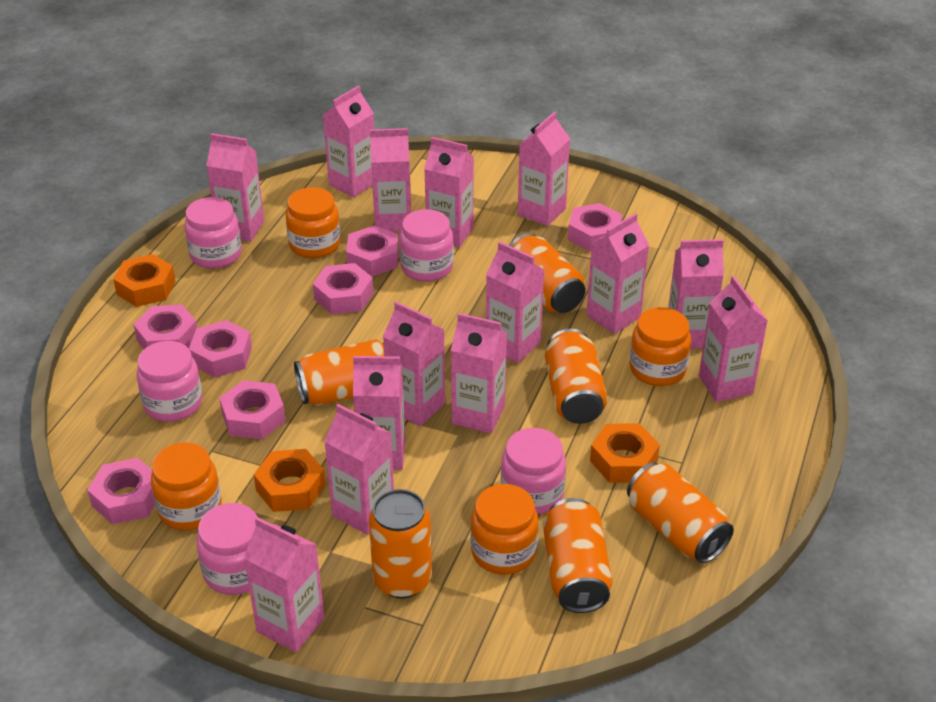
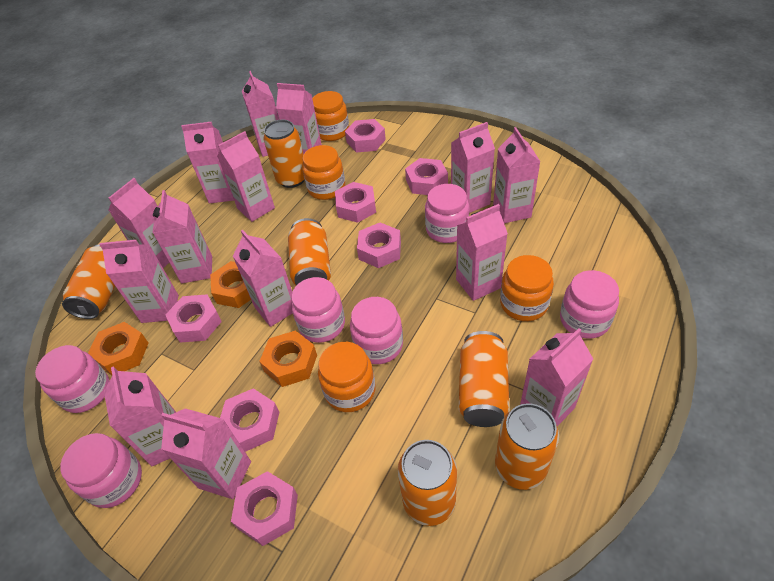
pink jar: [137,341,202,422] [184,197,242,269] [196,503,257,595] [399,209,454,282] [501,428,566,514] = 5 -> [35,345,110,413] [60,433,142,508] [291,277,345,343] [350,297,403,364] [425,184,469,243] [560,270,619,339] = 6

